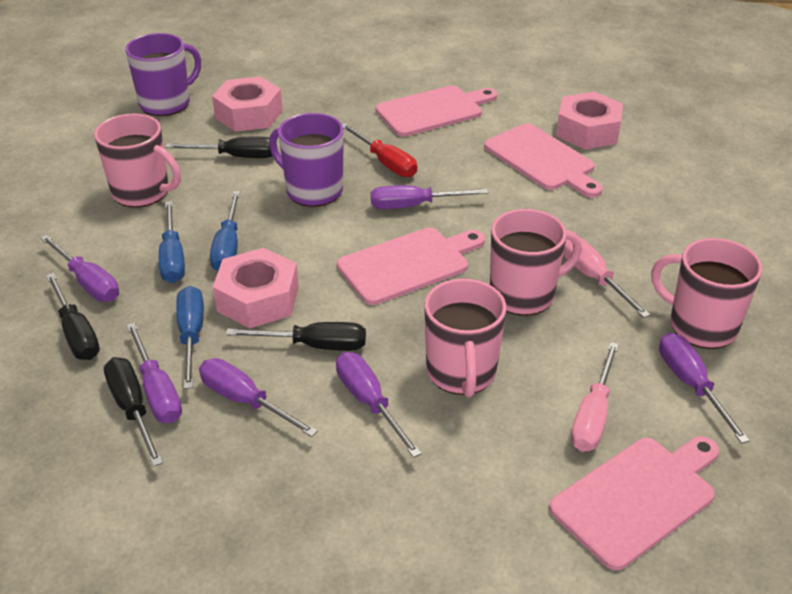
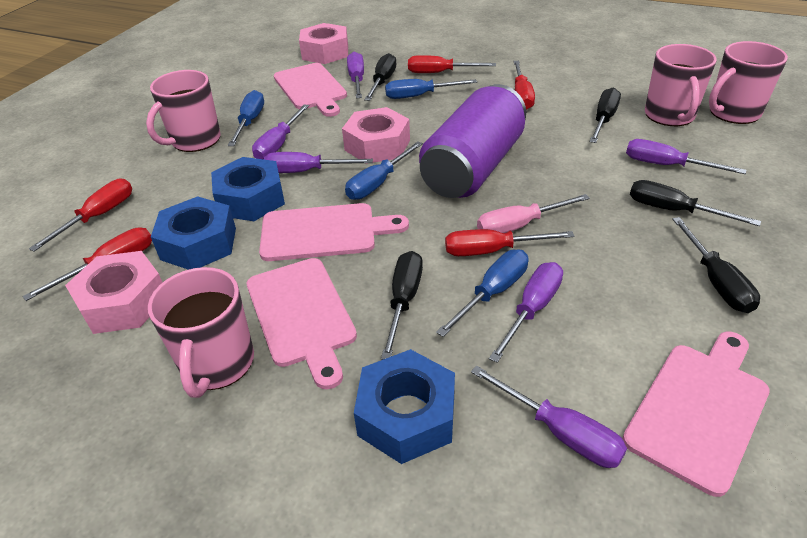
black screwdriver: [46,273,100,360] [104,357,163,467] [165,137,272,158] [226,322,366,351] = 4 -> [364,53,397,101] [381,251,423,359] [589,88,621,143] [630,180,761,226] [672,217,760,313] = 5
blue nut: none = 0 -> [151,196,236,270] [211,157,285,221] [354,349,455,464] = 3
blue screwdriver: [159,201,185,283] [176,286,204,389] [210,191,240,271] = 3 -> [228,90,264,146] [345,141,423,200] [385,79,477,99] [436,249,529,337] = 4
pink screwdriver: [563,237,650,318] [571,342,619,452] = 2 -> [477,194,590,233] = 1
purple can: none = 0 -> [419,84,526,198] = 1
purple mug: [125,33,201,116] [269,113,344,207] = 2 -> none = 0
red screwdriver: [342,123,417,177] = 1 -> [22,228,152,301] [29,179,132,252] [408,55,496,73] [445,229,574,256] [514,61,535,110] = 5

